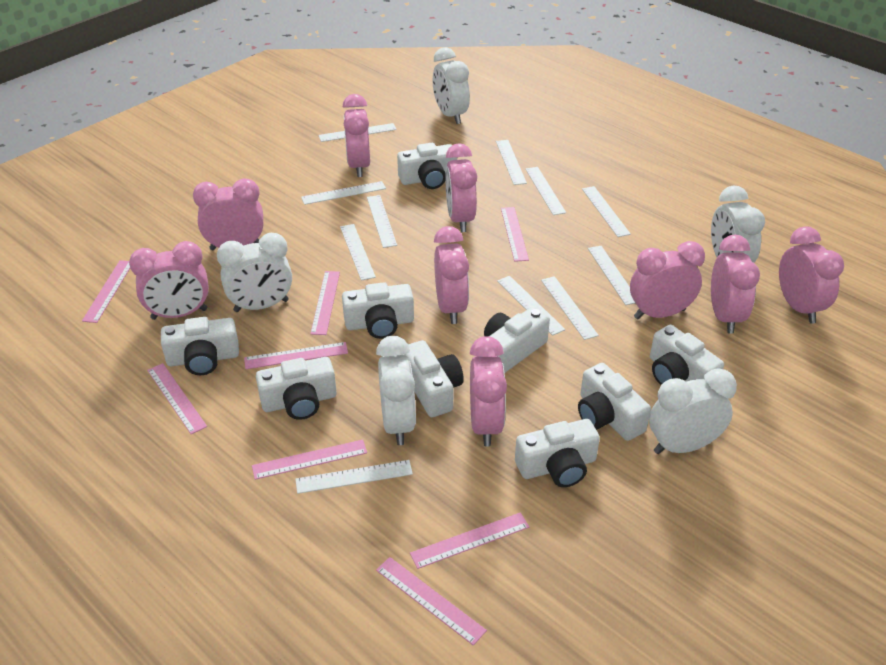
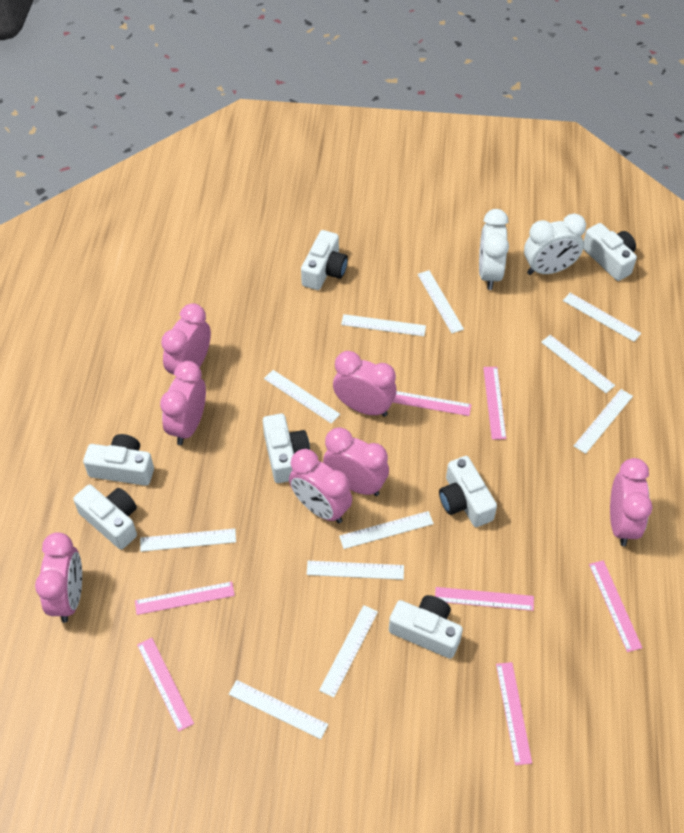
pink clock: [129,241,209,320] [193,178,263,250] [343,94,370,177] [434,226,469,324] [445,143,477,232] [470,336,507,447] [630,241,705,319] [711,235,760,334] [779,226,844,324] = 9 -> [35,532,82,623] [160,361,206,445] [161,303,211,375] [289,449,352,523] [323,427,389,496] [333,351,397,417] [610,458,652,546] = 7
pink ruler: [82,260,130,323] [147,363,207,434] [244,342,348,369] [252,439,367,480] [310,271,340,335] [376,557,487,645] [410,512,529,569] [501,207,529,262] = 8 -> [135,581,235,615] [137,638,194,731] [392,391,472,416] [435,587,534,611] [483,367,506,440] [496,662,532,765] [589,560,642,652] = 7
white camera: [161,317,239,375] [256,357,337,420] [342,282,414,339] [397,143,457,189] [404,340,464,417] [484,307,550,373] [515,419,600,487] [578,363,651,441] [650,325,724,385] = 9 -> [73,485,137,549] [83,434,154,486] [263,414,310,483] [301,230,348,290] [389,595,463,659] [439,456,497,527] [583,223,637,281] = 7
white clock: [217,233,292,312] [376,336,416,445] [433,47,470,124] [649,368,737,454] [711,186,765,263] = 5 -> [479,209,509,290] [524,214,586,275] = 2

